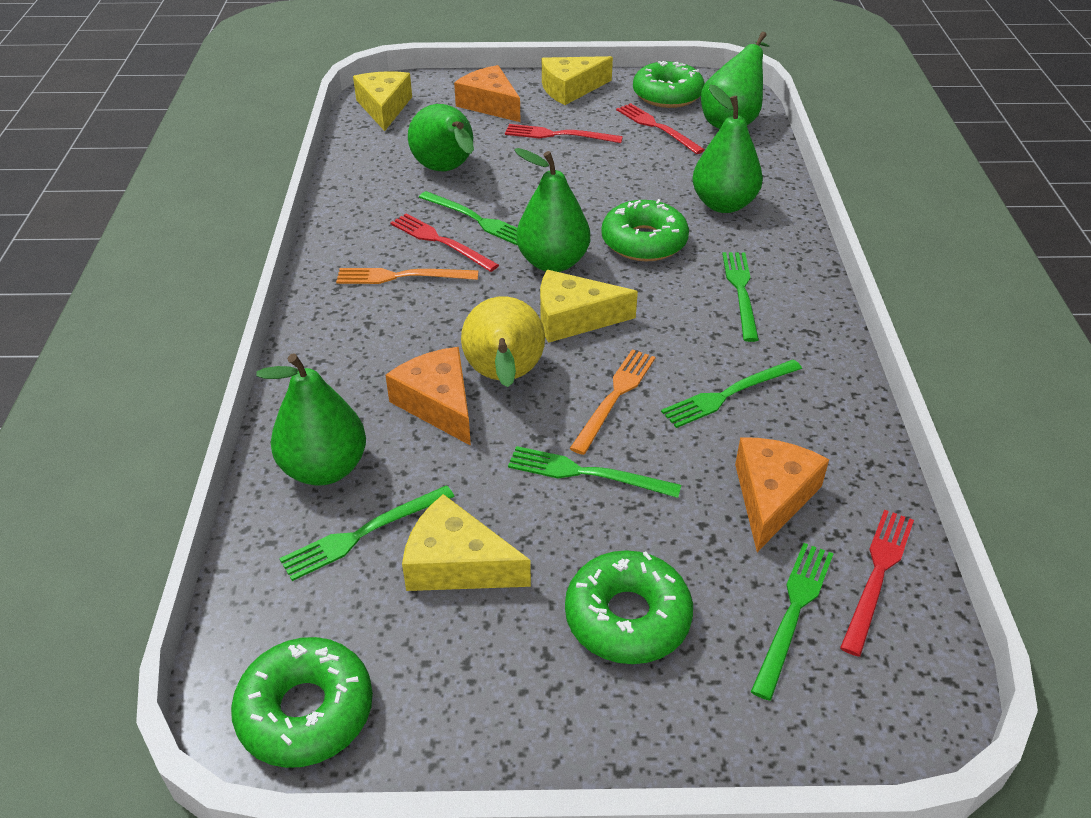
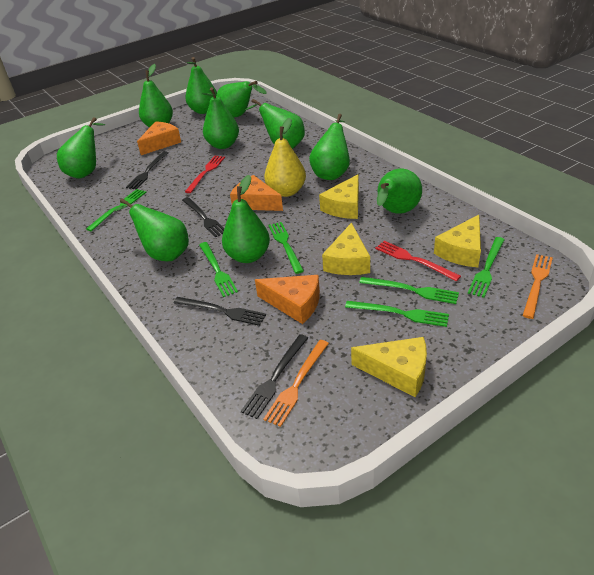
black fork: none = 0 -> [126,151,168,189] [174,297,266,326] [182,197,224,237] [241,334,308,419] = 4
green donut: [231,637,373,768] [565,550,693,664] [601,199,689,261] [633,61,705,108] = 4 -> none = 0
green pear: [256,353,366,486] [408,104,474,171] [514,148,590,272] [692,84,763,213] [701,32,769,129] = 5 -> [57,117,105,179] [114,198,189,261] [139,64,173,128] [185,57,217,114] [202,87,239,149] [216,81,267,117] [222,175,270,263] [245,99,305,149] [309,114,350,180] [377,169,422,214] = 10
red fork: [390,213,499,272] [505,124,623,143] [616,103,705,154] [840,509,914,657] = 4 -> [185,156,225,193] [375,241,461,281] = 2

